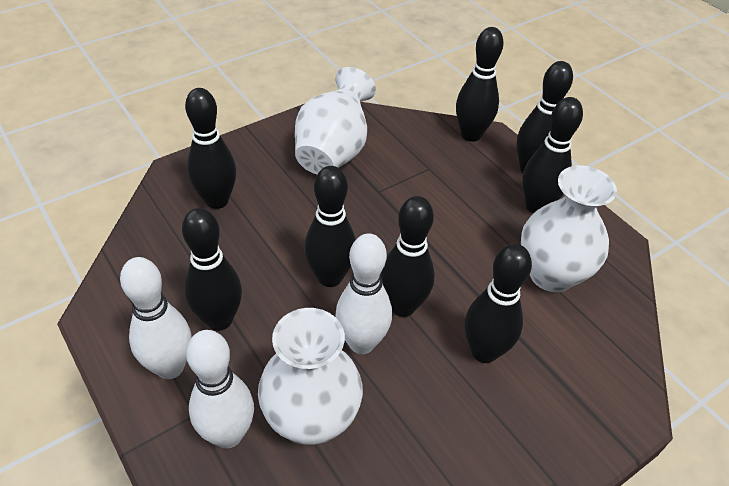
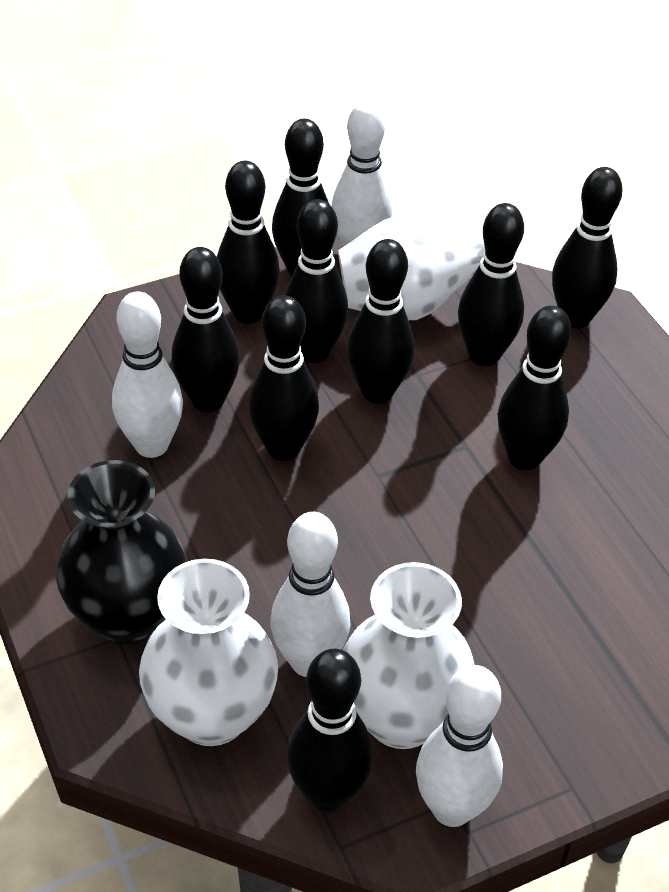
black bowling pin: [182,208,242,331] [185,88,236,209] [304,166,356,287] [381,196,435,317] [456,27,504,142] [465,244,532,363] [517,61,573,173] [522,97,583,213] = 8 -> [172,247,240,412] [217,161,280,324] [249,295,319,461] [272,119,329,277] [284,199,348,363] [287,649,373,811] [347,239,415,403] [458,203,524,366] [498,306,572,470] [552,167,623,328] = 10
black vase: none = 0 -> [56,460,188,645] = 1
white bowling pin: [120,257,192,379] [186,330,254,448] [335,233,392,354] = 3 -> [112,291,183,458] [270,512,351,677] [332,101,392,247] [416,665,503,827] = 4

